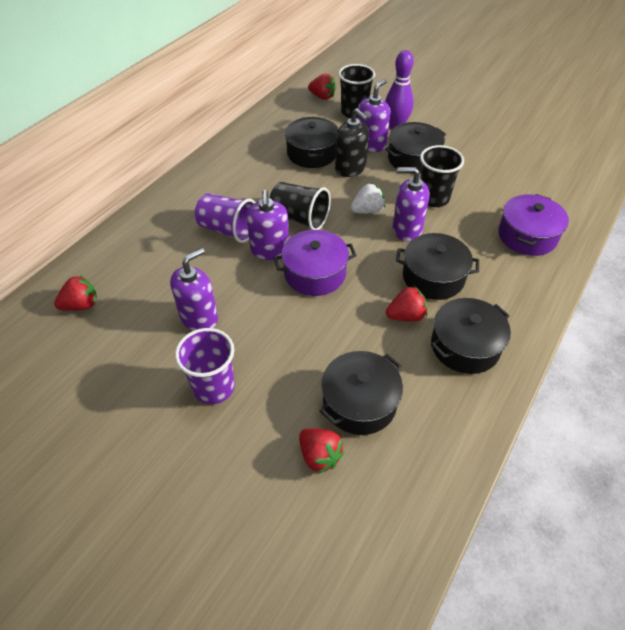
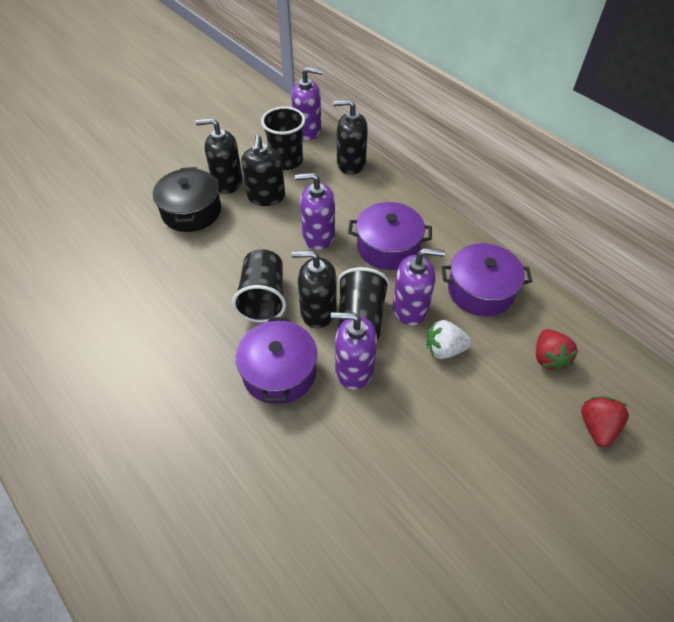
black pot: [285,117,338,168] [320,351,403,435] [385,122,446,174] [396,233,479,300] [431,298,511,374] = 5 -> [153,167,221,232] = 1
black soap dispenser: [335,108,369,177] = 1 -> [196,118,243,194] [241,135,285,206] [291,250,336,328] [334,99,368,175] = 4
purple bowling pin: [385,50,414,129] = 1 -> none = 0
purple cup: [175,328,235,404] [195,193,256,243] = 2 -> none = 0
purple pot: [274,230,357,296] [498,194,569,256] = 2 -> [236,317,317,405] [348,202,432,270] [442,243,533,317] = 3
red strawberry: [54,275,97,311] [299,428,345,474] [308,74,336,100] [386,286,428,322] = 4 -> [536,329,578,372] [581,396,629,447] = 2

